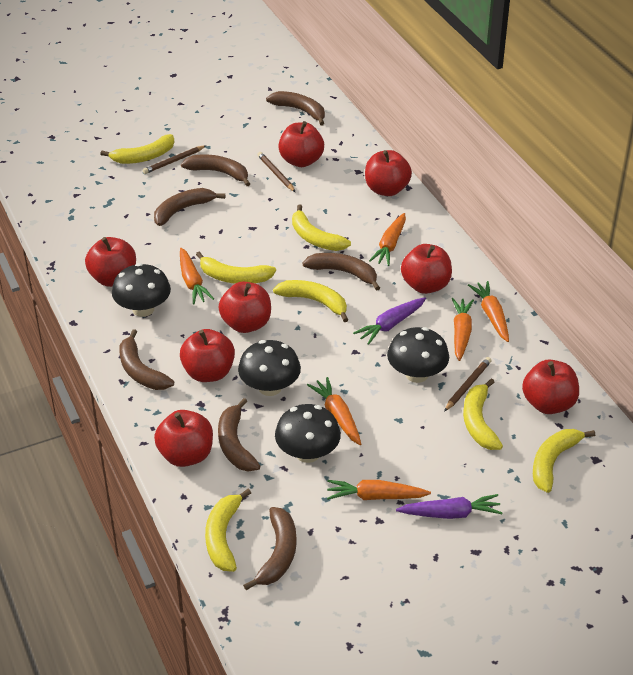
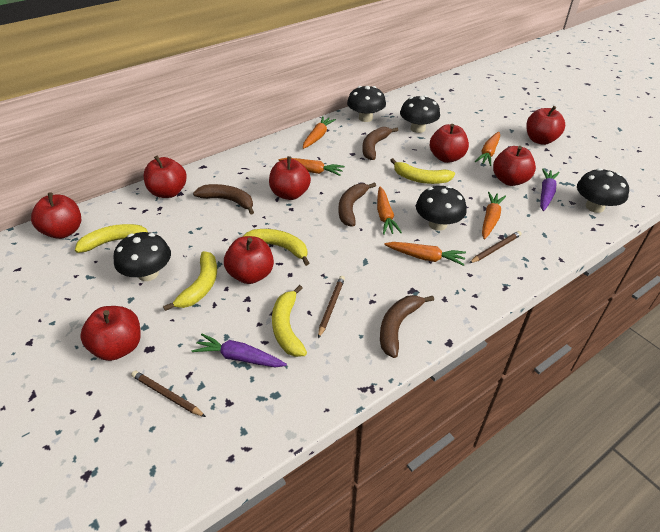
black mushroom: [112,263,171,317] [238,340,301,396] [275,404,341,463] [387,327,449,383] = 4 -> [113,232,171,281] [347,86,386,122] [400,95,440,133] [416,185,467,231] [577,168,629,213] = 5
brown banana: [119,329,174,390] [154,188,225,226] [181,154,250,186] [218,398,260,472] [243,507,297,590] [266,91,325,126] [302,253,380,291] = 7 -> [193,184,254,215] [338,182,376,227] [362,127,398,160] [380,295,434,358] = 4
yellow banana: [100,134,174,164] [196,252,276,284] [205,489,251,572] [273,280,348,322] [292,204,351,251] [463,379,503,450] [533,429,595,493] = 7 -> [75,224,148,253] [163,251,217,311] [243,229,309,266] [272,285,307,357] [390,158,455,184] = 5

